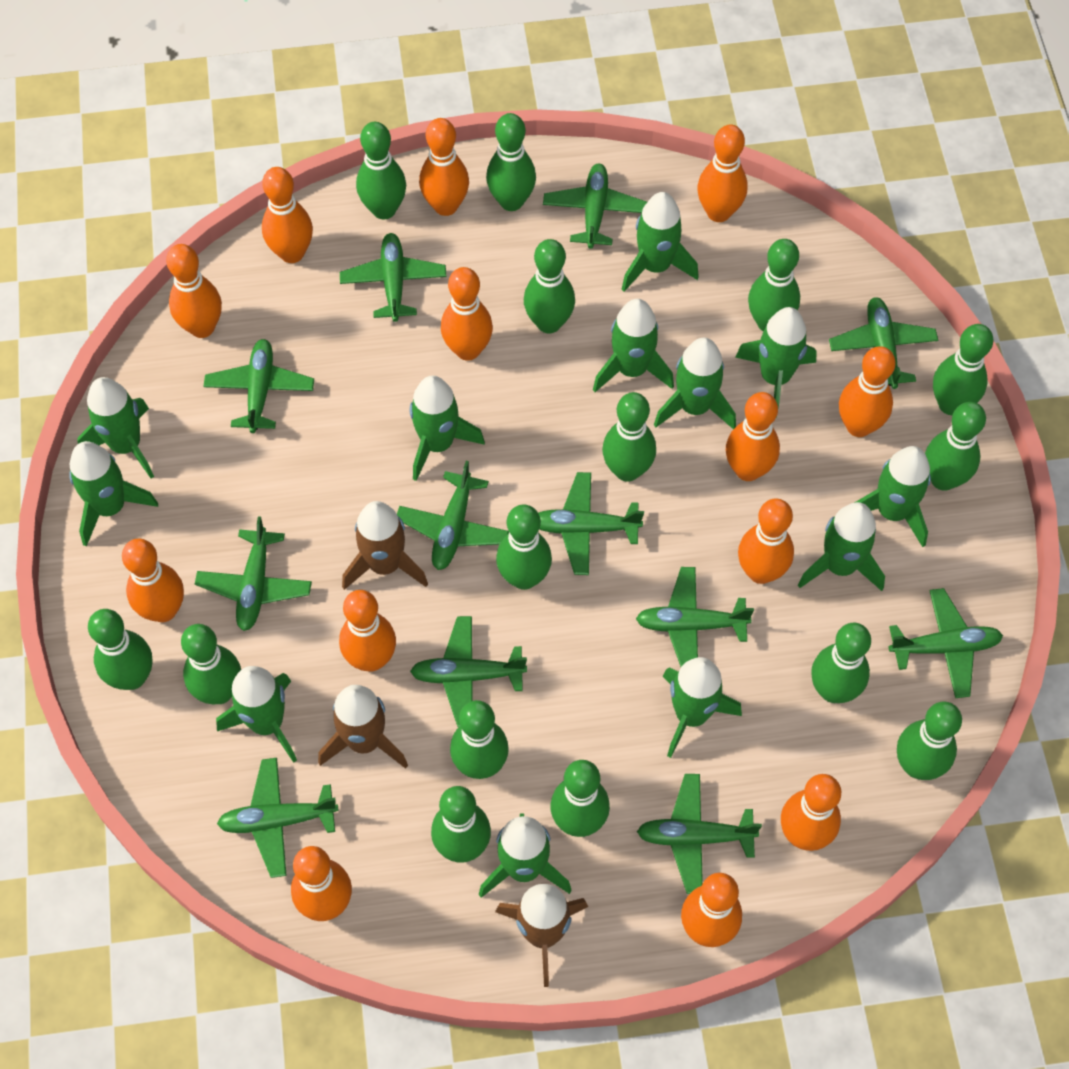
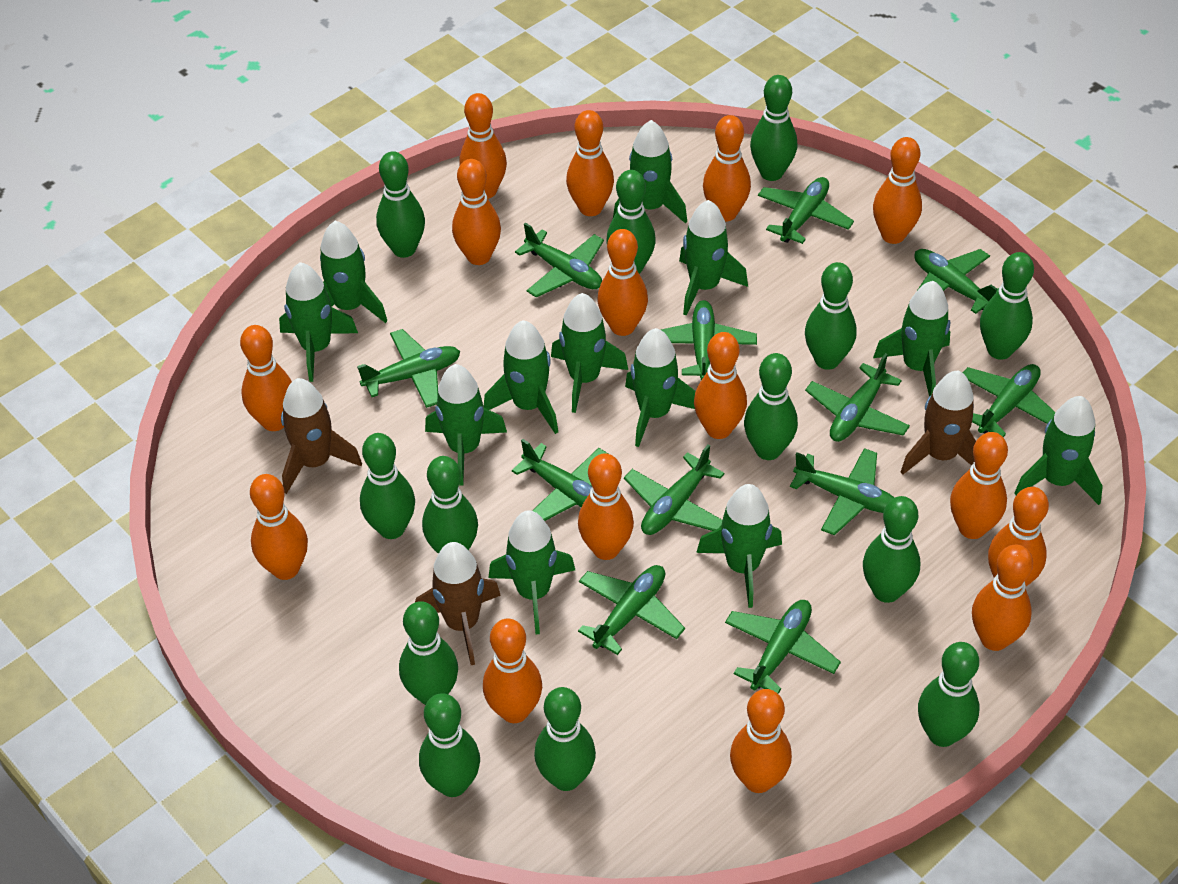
green bowling pin: [88,609,152,690] [181,624,241,704] [356,122,406,219] [431,786,491,863] [450,700,509,779] [486,113,536,211] [496,504,552,590] [524,239,575,333] [550,760,610,837] [602,392,656,482] [748,239,800,331] [811,622,871,703] [897,702,962,780] [925,402,986,491] [933,324,993,415] = 15 -> [360,433,415,539] [376,151,425,258] [399,601,458,705] [419,693,480,797] [422,456,478,554] [534,687,596,791] [606,170,656,274] [744,353,798,460] [750,75,797,181] [805,262,857,370] [863,496,920,603] [918,642,979,747] [980,252,1034,360] = 13
orange bowling pin: [122,538,184,622] [166,244,222,338] [262,167,313,263] [291,846,352,921] [339,590,396,672] [419,118,469,216] [441,267,493,361] [681,873,742,947] [697,125,748,222] [726,392,780,481] [738,499,794,584] [781,774,841,851] [839,346,896,437] = 13 -> [240,325,292,431] [250,474,308,580] [452,159,501,265] [459,93,507,199] [483,619,542,723] [566,110,614,216] [578,453,634,560] [597,229,648,336] [694,332,747,439] [703,115,751,222] [730,689,792,793] [873,137,922,244] [950,432,1008,539] [972,545,1033,651] [988,487,1049,586] = 15

